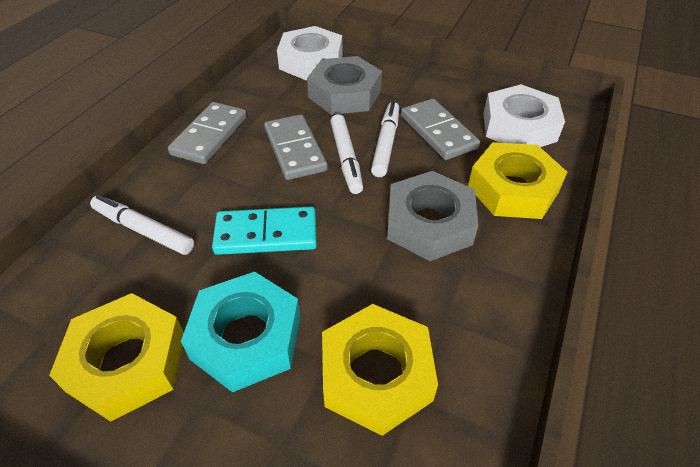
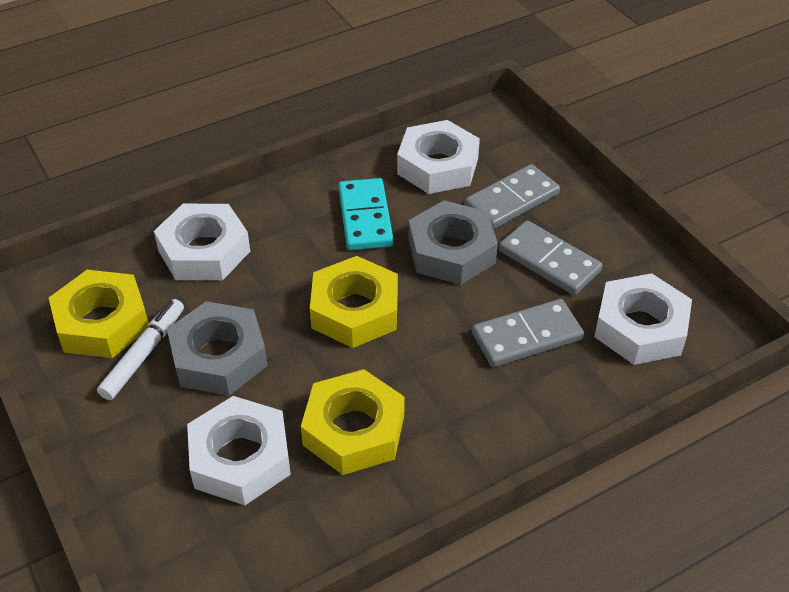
turquoise nut: [181,272,301,392] = 1 -> none = 0
white marker: [90,195,194,255] [330,114,363,194] [371,102,399,177] = 3 -> [97,299,184,400] = 1
white nut: [277,26,343,80] [483,84,565,147] = 2 -> [154,204,250,280] [187,396,291,505] [397,120,480,194] [594,273,692,365] = 4

